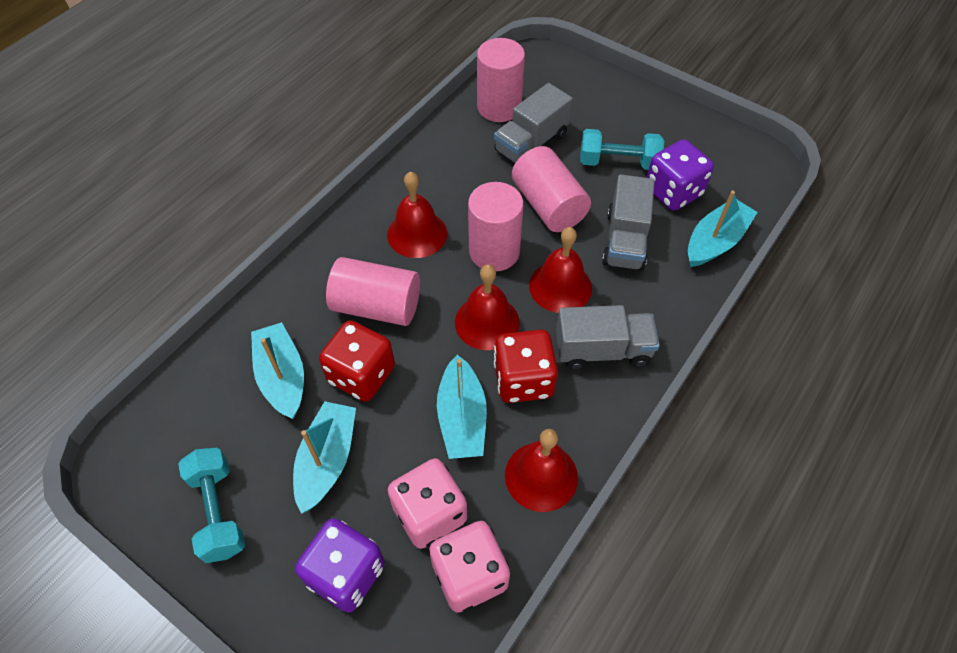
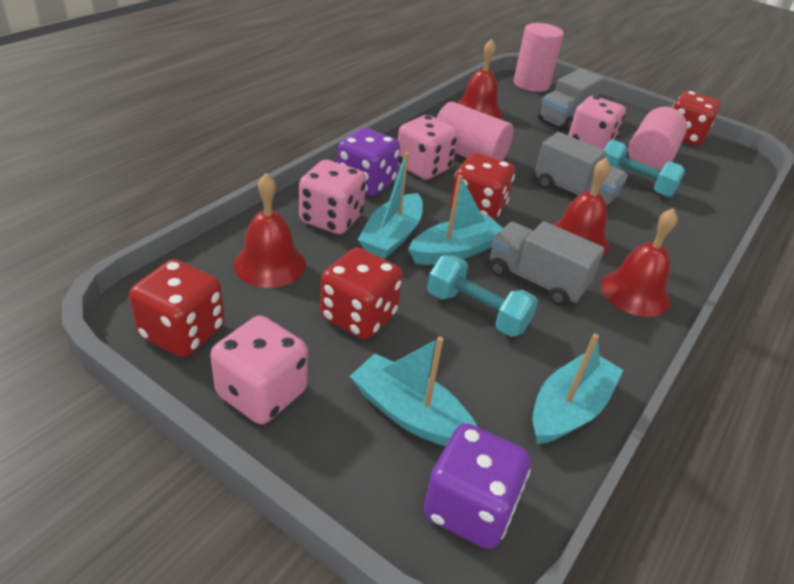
pink cylinder: [326,257,420,326] [468,182,524,271] [477,38,525,122] [512,146,591,232] = 4 -> [436,102,514,161] [514,23,564,92] [628,107,687,170] = 3
pink dice: [388,458,467,549] [429,521,510,613] = 2 -> [210,316,308,424] [299,160,366,234] [398,115,458,180] [568,96,626,150] = 4
red dice: [319,320,395,402] [494,330,558,403] = 2 -> [129,259,225,357] [320,247,403,339] [450,153,515,221] [672,91,721,146] = 4

